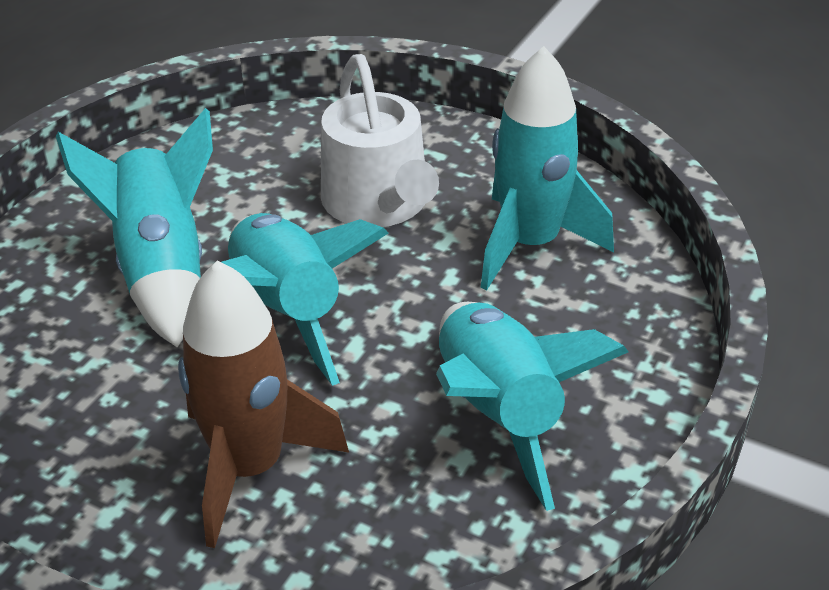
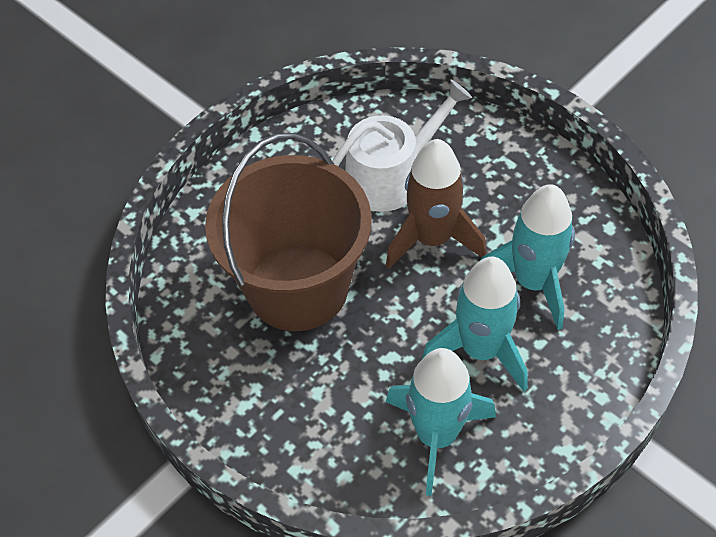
brown bucket: none = 0 -> [205,133,372,331] = 1
turquoise rocket: [56,108,213,347] [221,213,388,386] [436,302,628,511] [480,46,614,290] = 4 -> [386,348,496,496] [422,257,528,392] [480,184,575,330] = 3

